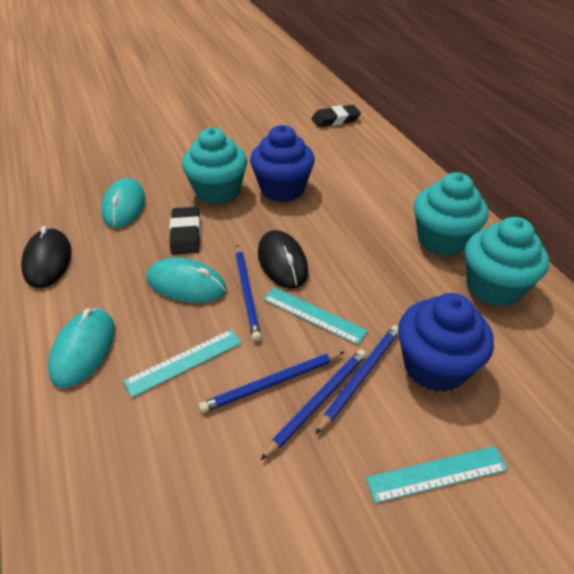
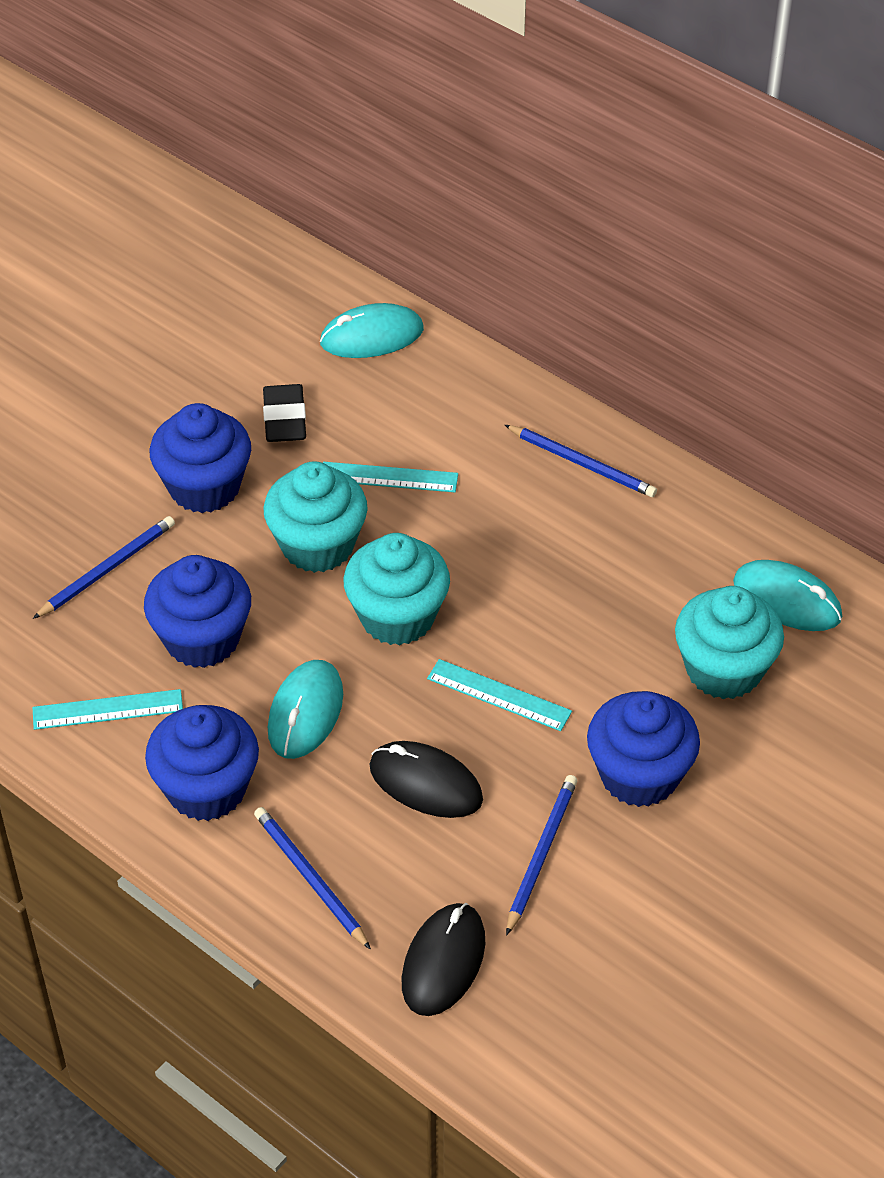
black eraser: [169,207,201,255] [312,105,361,127] = 2 -> [263,384,306,442] = 1
blue cupcake: [250,125,315,202] [398,293,494,392] = 2 -> [144,555,251,668] [145,705,259,821] [150,403,251,513] [587,691,700,807] = 4

